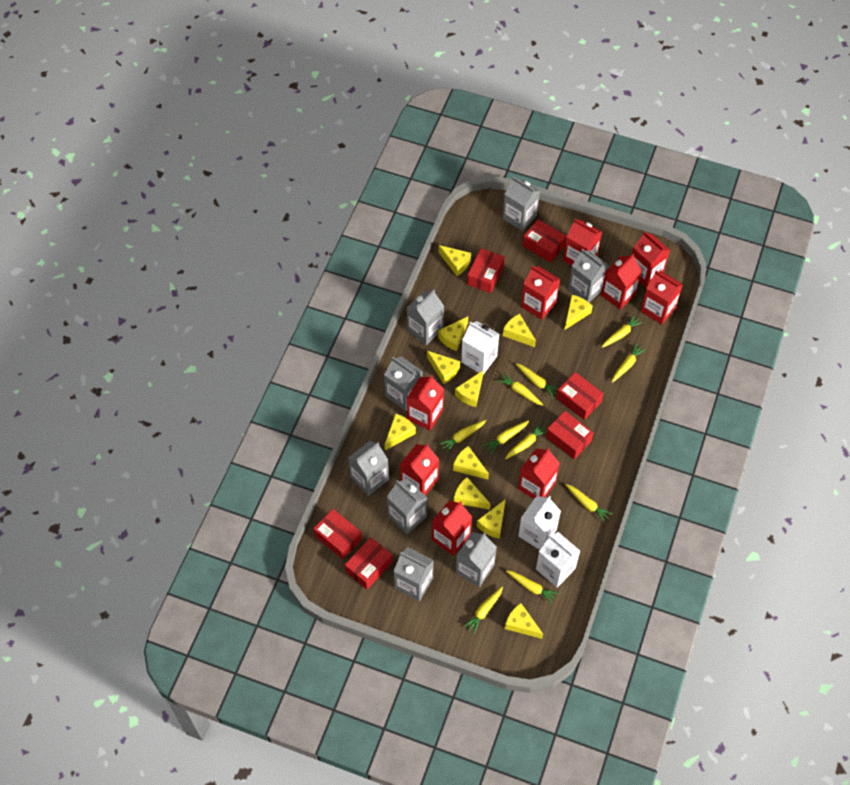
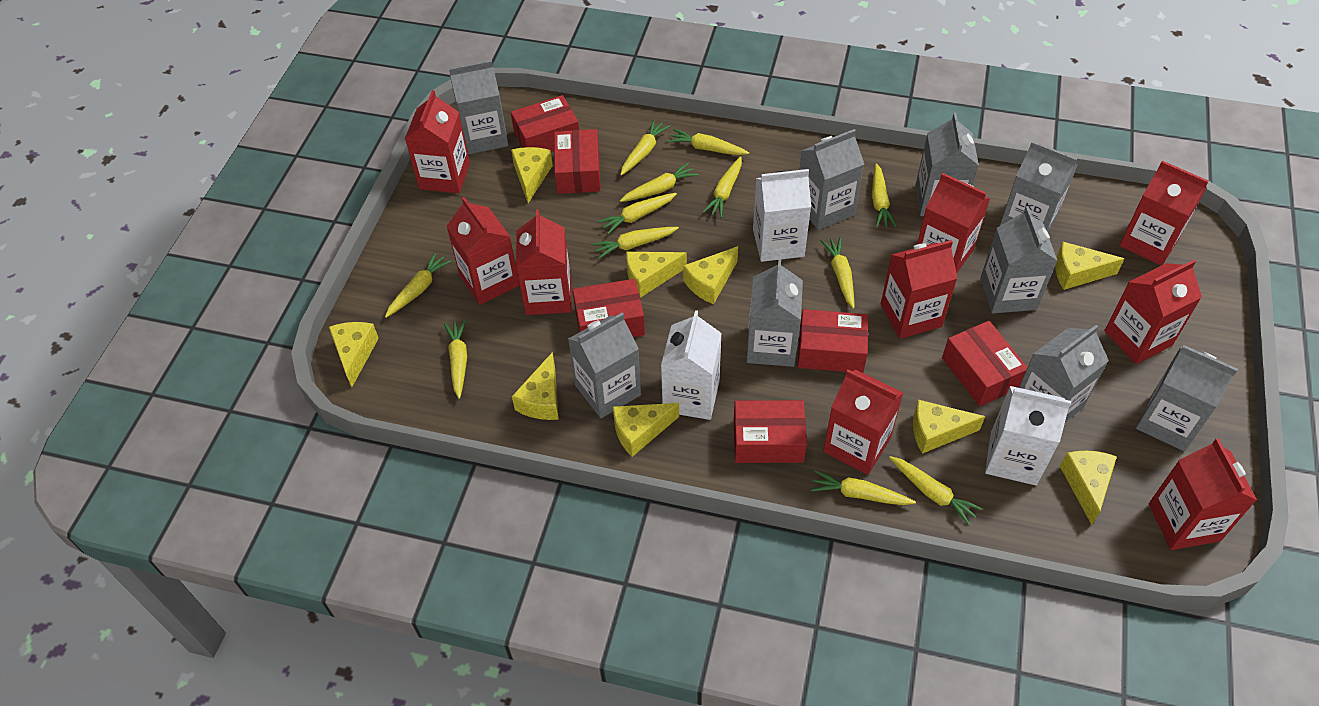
grey carton: [348,441,389,496] [384,356,423,411] [387,479,427,534] [394,547,434,601] [407,290,444,345] [456,532,497,587] [503,176,540,231] [568,249,609,302] = 8 -> [449,60,508,154] [568,312,641,418] [747,259,803,367] [799,129,864,230] [916,113,979,216] [980,206,1058,314] [1000,141,1077,232] [1019,325,1109,422] [1136,345,1238,451] = 9
yellow carrot: [439,420,486,453] [463,586,503,634] [483,420,529,454] [497,372,543,406] [505,422,547,459] [506,570,559,604] [516,363,558,398] [565,484,612,523] [602,315,643,348] [612,343,646,383] = 10 -> [385,252,451,318] [444,320,467,399] [592,227,679,259] [598,193,677,234] [620,120,670,176] [620,163,698,202] [668,129,749,155] [703,156,742,218] [811,470,916,505] [821,237,854,309] [872,163,897,228] [889,456,983,525] = 12
yellow cheese: [385,414,416,450] [427,351,460,384] [438,317,468,351] [439,245,471,276] [453,446,489,479] [454,477,490,510] [455,371,483,407] [477,499,506,539] [503,314,536,347] [505,603,543,639] [565,295,593,330] = 11 -> [329,322,379,387] [511,147,553,203] [512,352,559,420] [613,403,679,457] [626,252,687,298] [683,246,738,304] [913,400,985,454] [1055,242,1124,290] [1060,451,1117,525] = 9

